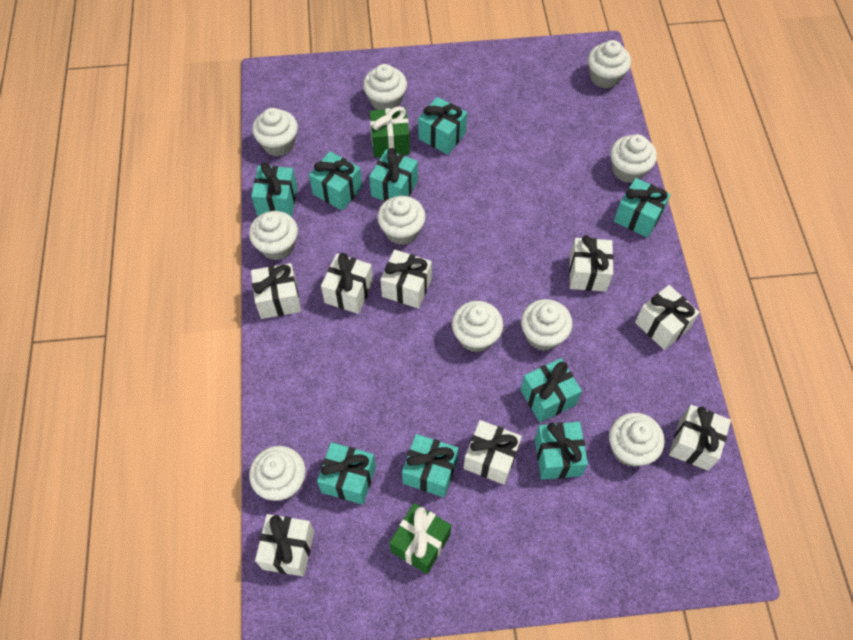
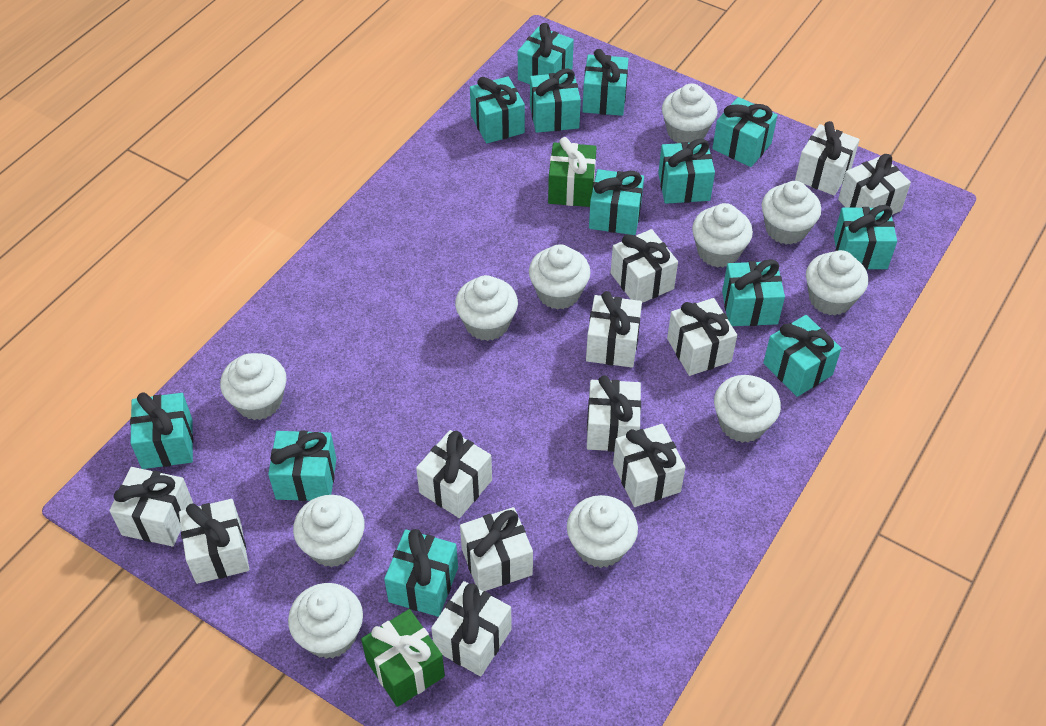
turquoise gift: [251,162,297,217] [309,151,362,211] [317,442,376,505] [369,148,418,202] [402,434,458,497] [418,97,467,154] [521,358,582,422] [535,422,588,480] [614,178,671,238] = 9 -> [130,392,193,469] [268,431,337,501] [384,529,458,617] [470,76,525,144] [518,23,574,84] [530,69,581,133] [582,49,628,116] [589,169,644,235] [658,139,715,204] [712,97,777,167] [722,259,785,326] [763,315,841,397] [834,205,897,270] = 13
white cupcake: [249,211,298,260] [249,446,306,501] [252,108,298,156] [363,64,407,110] [377,196,426,245] [452,301,503,352] [521,299,572,351] [588,40,631,88] [609,413,665,467] [610,134,657,183] = 10 -> [220,353,287,420] [288,583,363,659] [293,495,365,567] [455,275,518,341] [529,244,591,310] [567,495,638,568] [662,83,718,143] [692,203,753,268] [714,375,781,443] [762,181,821,245] [806,250,868,315] = 11
white gift: [251,263,301,319] [255,514,314,576] [321,253,373,314] [380,249,432,309] [464,420,522,485] [569,235,614,292] [635,285,700,350] [669,405,731,471] = 8 -> [109,467,193,547] [179,499,249,584] [416,430,492,518] [431,581,512,676] [460,507,533,591] [586,291,642,368] [587,375,641,452] [611,229,678,303] [613,424,686,507] [667,298,737,376] [795,121,860,196] [838,154,911,215] = 12

